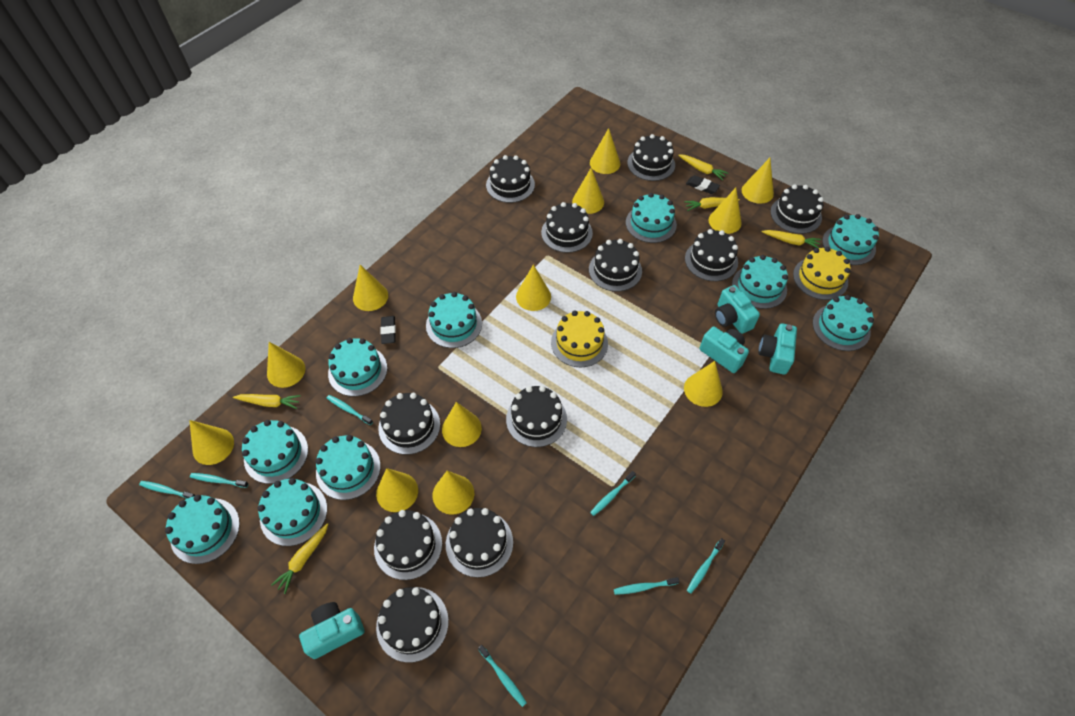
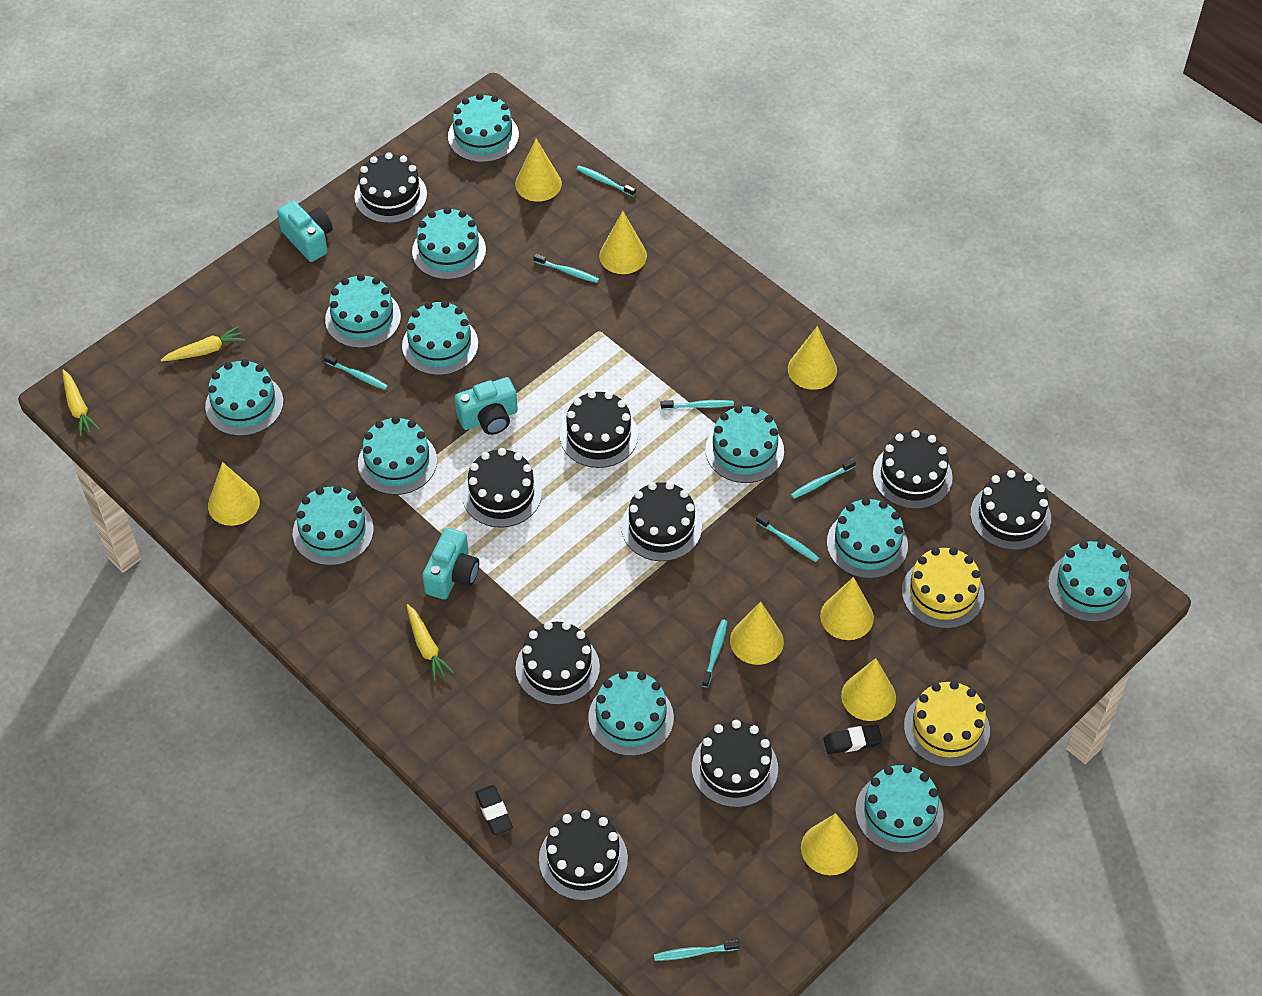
black cake: [374,510,442,580] [376,587,449,663] [378,393,440,455] [446,508,513,578] [486,155,535,203] [506,386,567,447] [541,202,593,253] [589,239,642,292] [627,134,675,181] [685,229,738,281] [770,184,824,234] = 11 -> [354,152,427,223] [462,448,542,528] [516,621,600,705] [539,810,628,901] [560,391,638,468] [621,482,702,561] [692,720,778,807] [873,430,953,509] [970,470,1051,550] = 9
turquoise cake: [165,495,240,564] [242,420,308,484] [257,478,327,546] [316,435,381,500] [328,338,387,396] [426,292,482,348] [626,193,677,243] [732,255,788,309] [813,295,874,351] [822,214,879,265] = 10 -> [205,359,283,436] [293,485,374,566] [325,274,401,348] [358,416,437,495] [402,301,478,375] [412,207,486,280] [448,93,519,162] [588,671,674,756] [705,405,784,483] [827,498,908,579] [855,764,944,853] [1048,541,1131,622] = 12
turquoise camera: [299,602,365,659] [700,326,749,373] [715,285,760,334] [758,323,797,375] = 4 -> [277,201,333,262] [422,528,479,600] [455,377,518,435] = 3
turquoise toothbrush: [139,481,195,499] [190,473,249,488] [327,395,373,425] [478,645,527,707] [590,471,636,516] [614,577,680,595] [687,538,725,594] = 7 -> [324,354,388,390] [533,254,599,283] [576,166,636,197] [654,940,740,961] [661,400,734,410] [702,619,728,688] [756,514,819,562] [791,459,856,499] = 8
yellow carrot: [233,394,301,409] [271,523,328,594] [678,154,728,180] [684,197,740,211] [762,230,821,248] = 5 -> [62,370,99,436] [161,326,245,362] [406,604,454,681] = 3
yellow cone: [189,420,234,465] [267,342,305,388] [353,265,388,311] [376,468,418,512] [433,471,474,515] [442,402,482,447] [516,264,551,311] [572,168,604,214] [590,128,620,174] [684,361,723,407] [709,188,741,234] [742,158,774,204] = 12 -> [208,462,260,526] [515,139,562,202] [599,211,647,274] [730,601,784,665] [788,326,837,390] [801,813,858,875] [820,577,874,640] [841,658,896,721] = 8

